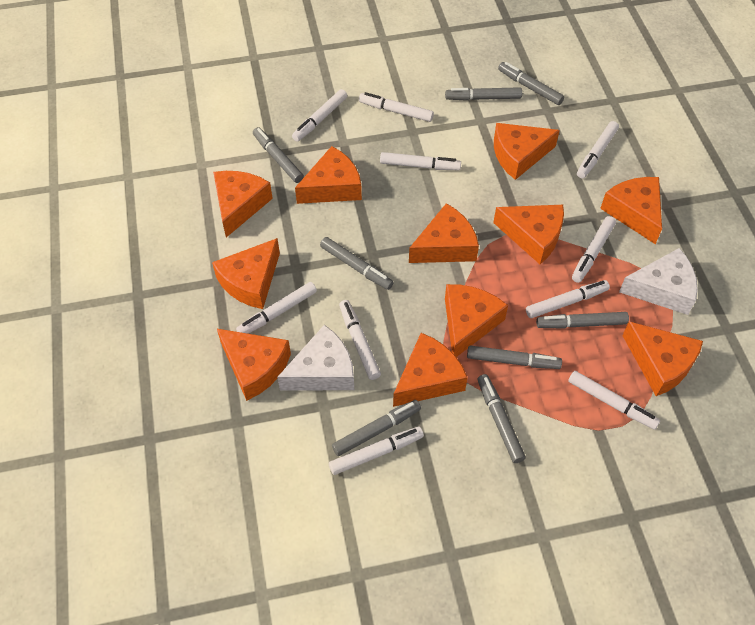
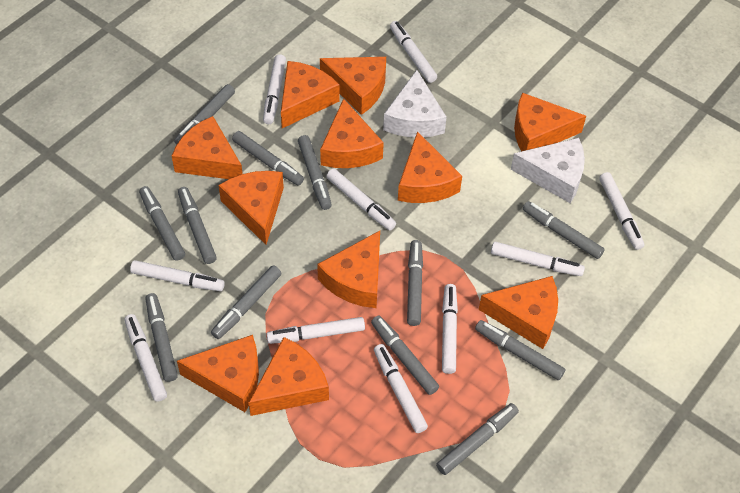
grey marker: [253,127,304,183] [320,237,394,290] [332,400,421,456] [445,87,522,101] [467,346,562,369] [477,374,526,463] [498,62,564,105] [536,312,629,329] = 8 -> [139,186,185,261] [145,293,178,382] [174,84,235,145] [178,187,217,264] [211,265,281,339] [232,131,304,186] [298,135,332,210] [371,315,439,395] [407,240,423,326] [436,403,519,475] [475,320,565,380] [523,201,605,259] = 12

